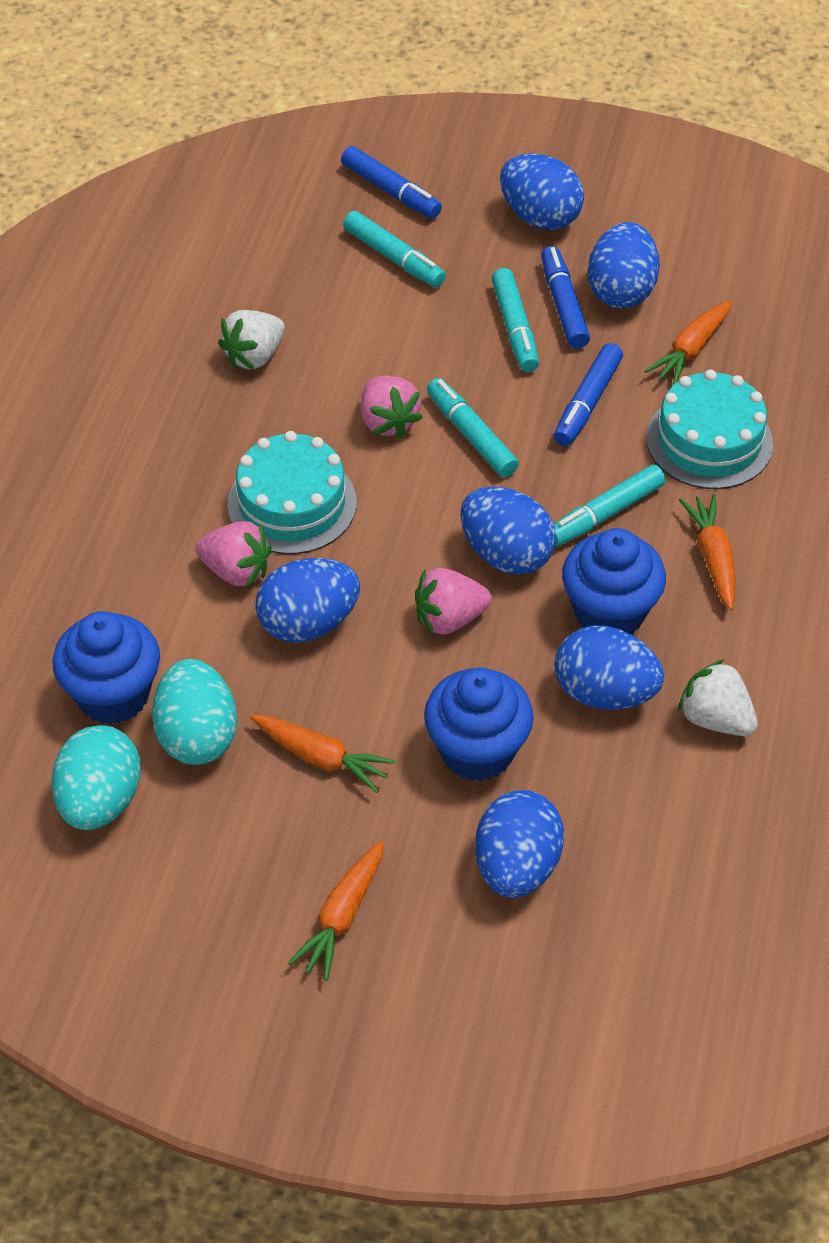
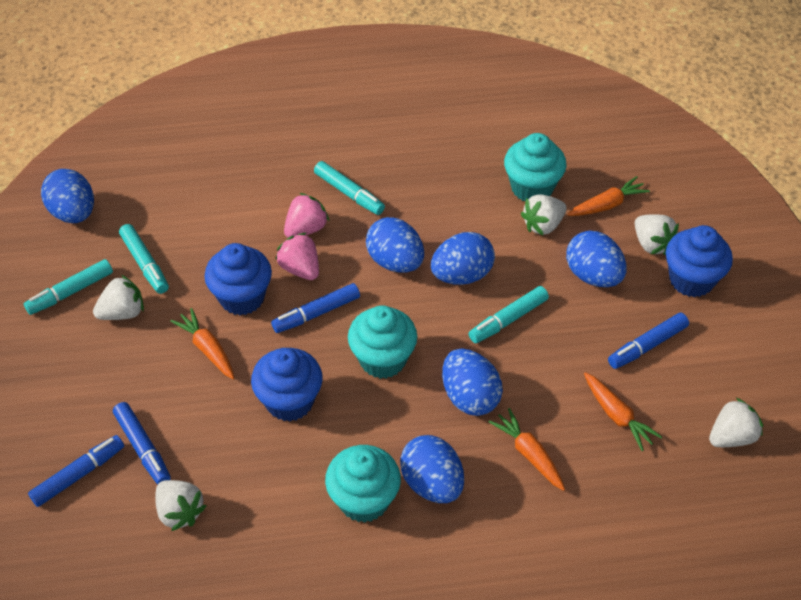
blue marker: [341,146,442,218] [541,246,590,348] [554,343,623,446] = 3 -> [28,435,124,507] [113,402,171,485] [271,283,360,333] [608,313,689,369] = 4
pink strawberry: [195,521,271,588] [361,376,423,439] [415,568,492,635] = 3 -> [275,233,319,280] [284,193,329,238] = 2
turquoise cake: [227,431,357,554] [646,369,773,489] = 2 -> none = 0
turquoise cupcake: none = 0 -> [325,445,401,523] [348,305,417,379] [504,133,567,201] = 3
turquoise egg: [52,725,141,830] [152,659,237,765] = 2 -> none = 0
white strawberry: [218,310,285,370] [678,659,758,736] = 2 -> [93,275,144,320] [155,480,206,531] [521,194,567,235] [635,214,679,255] [709,398,763,447] = 5

